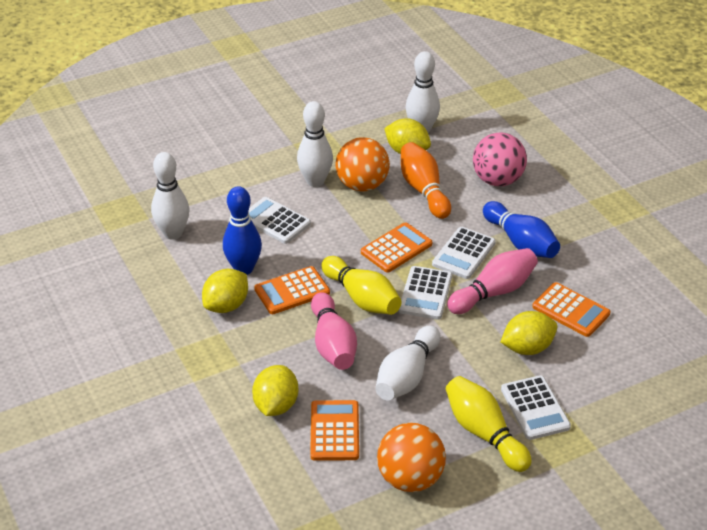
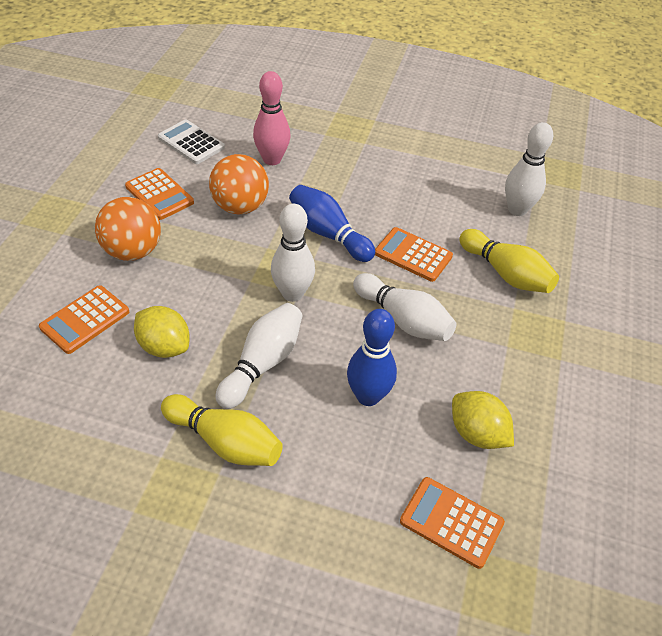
orange bowling pin: [401,142,451,219] = 1 -> none = 0
pink ball: [473,132,527,186] = 1 -> none = 0
pink bowling pin: [311,292,357,370] [447,248,538,314] = 2 -> [253,71,290,165] = 1
white calculator: [248,197,311,244] [399,266,452,320] [432,227,496,279] [501,375,571,440] = 4 -> [158,120,225,164] = 1
yellow lemon: [202,269,248,313] [252,365,298,416] [384,118,431,154] [501,311,557,355] = 4 -> [134,306,190,358] [452,391,514,449] = 2

